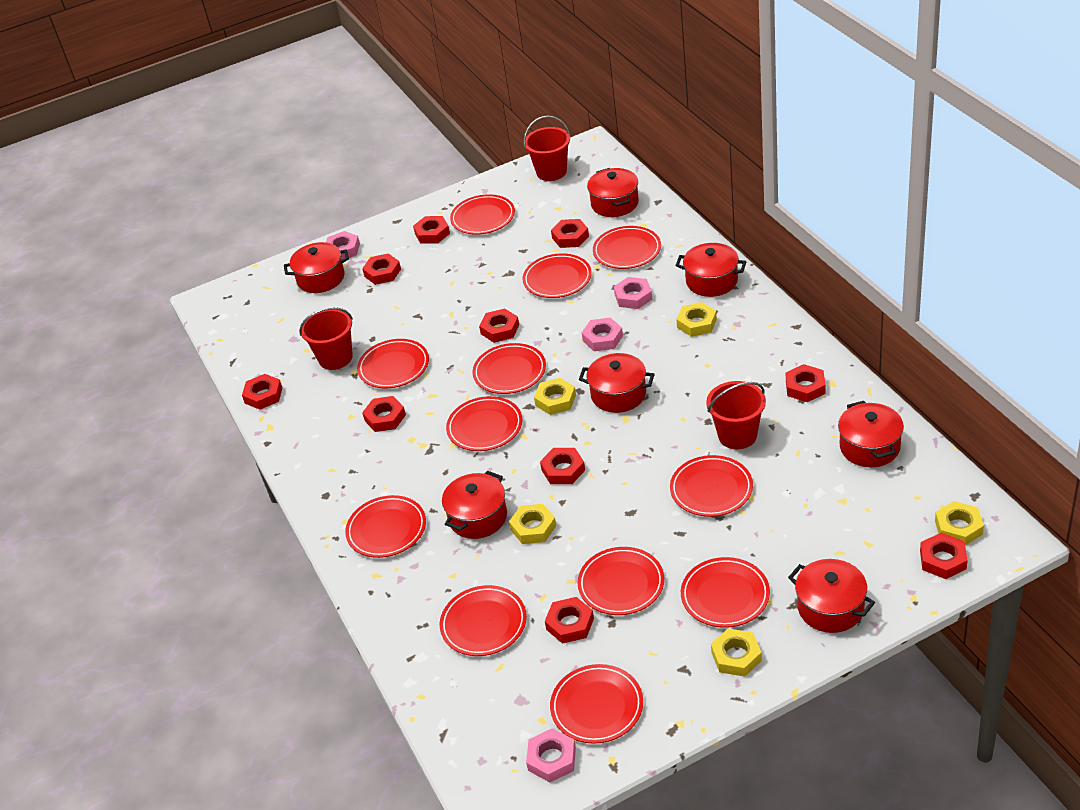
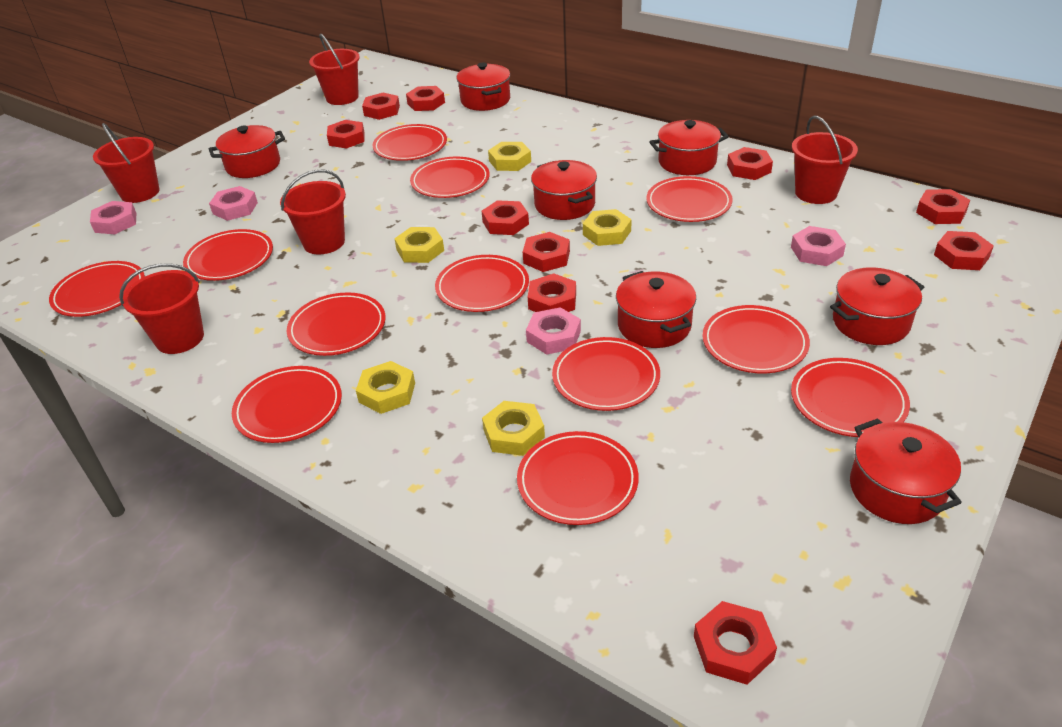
red bucket: [299,307,353,370] [523,115,570,181] [706,381,766,449] = 3 -> [93,123,159,203] [119,263,204,354] [280,169,346,254] [309,34,360,105] [792,116,858,204] = 5

